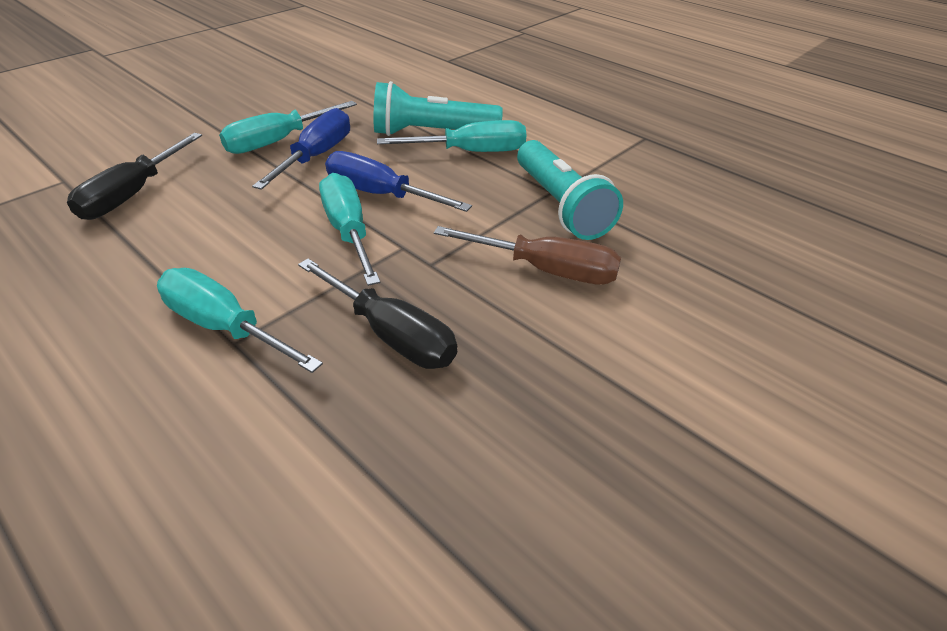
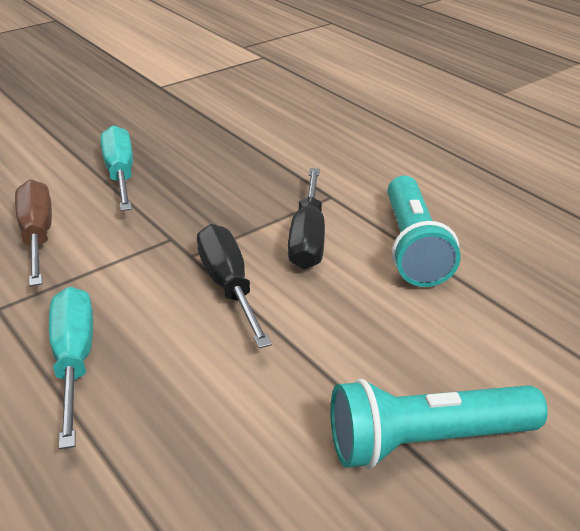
blue screwdriver: [252,108,350,190] [325,151,472,212] = 2 -> none = 0
turquoise screwdriver: [157,268,323,373] [219,101,357,154] [319,173,380,286] [377,120,526,152] = 4 -> [49,287,93,449] [101,125,133,211] = 2

